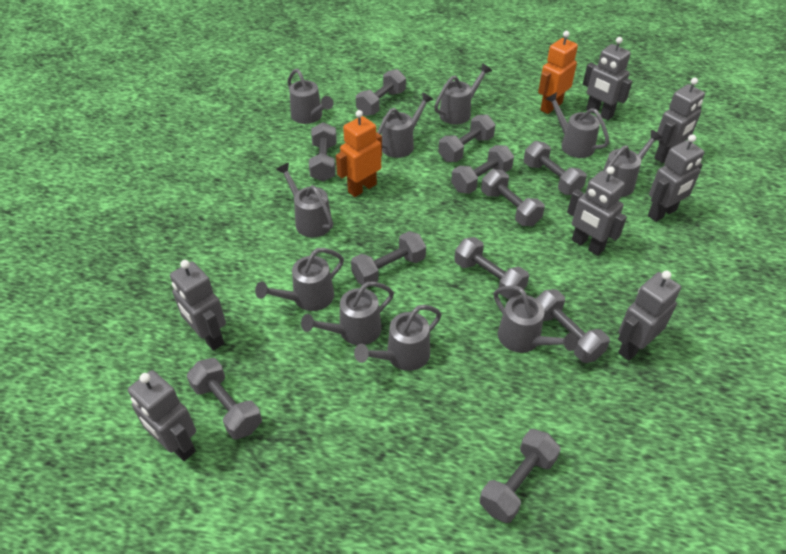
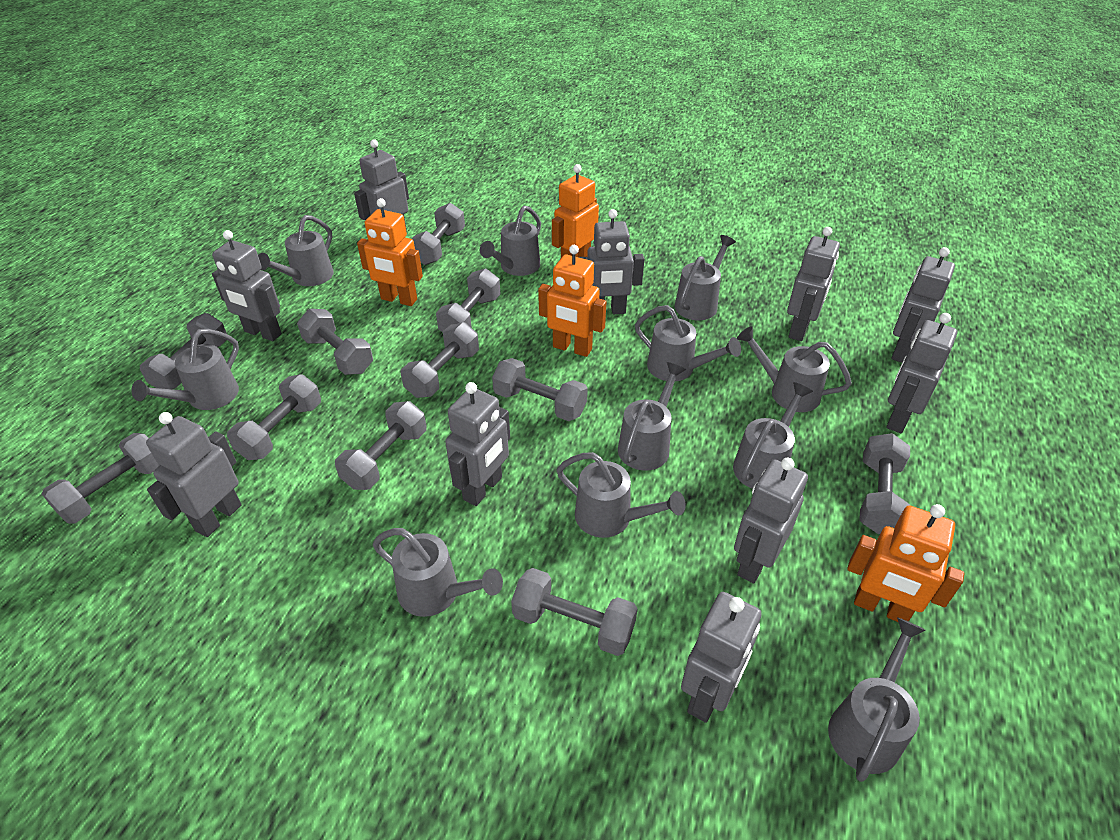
grey robot: [128,370,196,461] [170,260,226,351] [567,166,627,256] [583,37,632,120] [618,271,681,361] [648,134,704,222] [654,78,705,163] = 7 -> [146,412,242,537] [212,230,282,341] [354,139,409,232] [445,382,510,506] [579,209,644,314] [681,592,762,723] [734,458,808,584] [787,227,840,341] [886,313,957,433] [891,247,955,363] = 10
grey watering can: [255,248,344,311] [276,163,333,238] [287,69,333,124] [301,282,394,345] [354,305,442,371] [377,92,433,158] [434,63,492,125] [494,285,578,353] [546,92,609,158] [603,130,663,197] = 10 -> [131,329,239,410] [258,215,334,286] [373,528,503,617] [480,206,541,276] [557,452,686,538] [618,362,686,471] [635,305,741,381] [675,235,736,320] [733,382,813,489] [737,326,852,412] [828,617,925,782] = 11
orange robot: [336,110,382,197] [538,31,578,114] = 2 -> [357,198,423,306] [538,245,607,357] [552,164,599,258] [847,504,965,622] = 4

